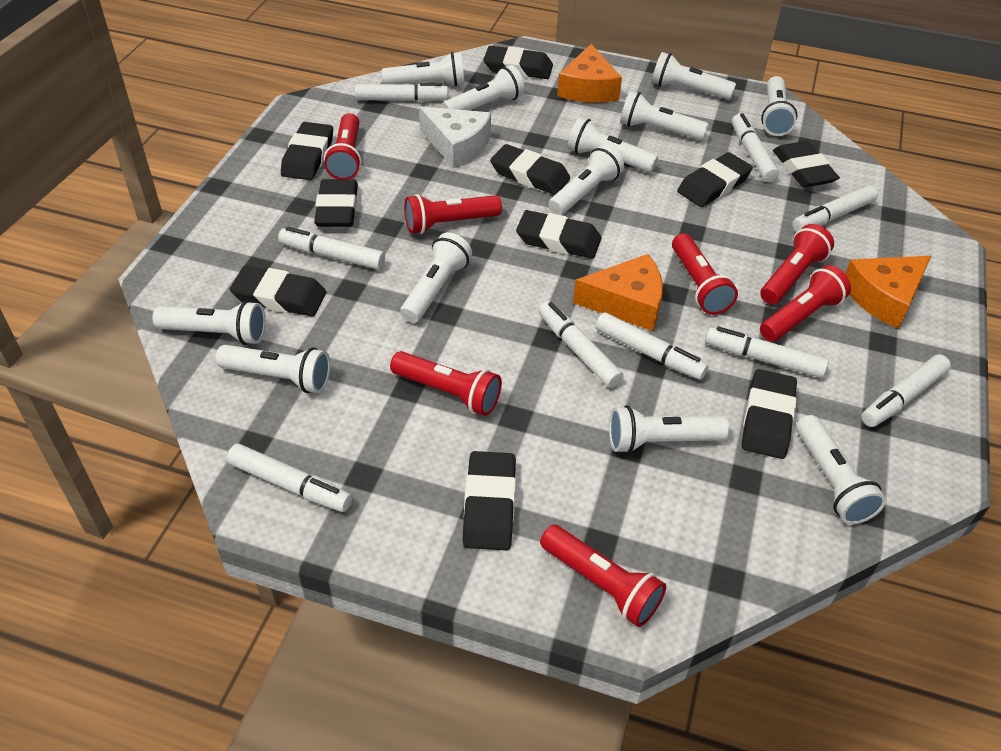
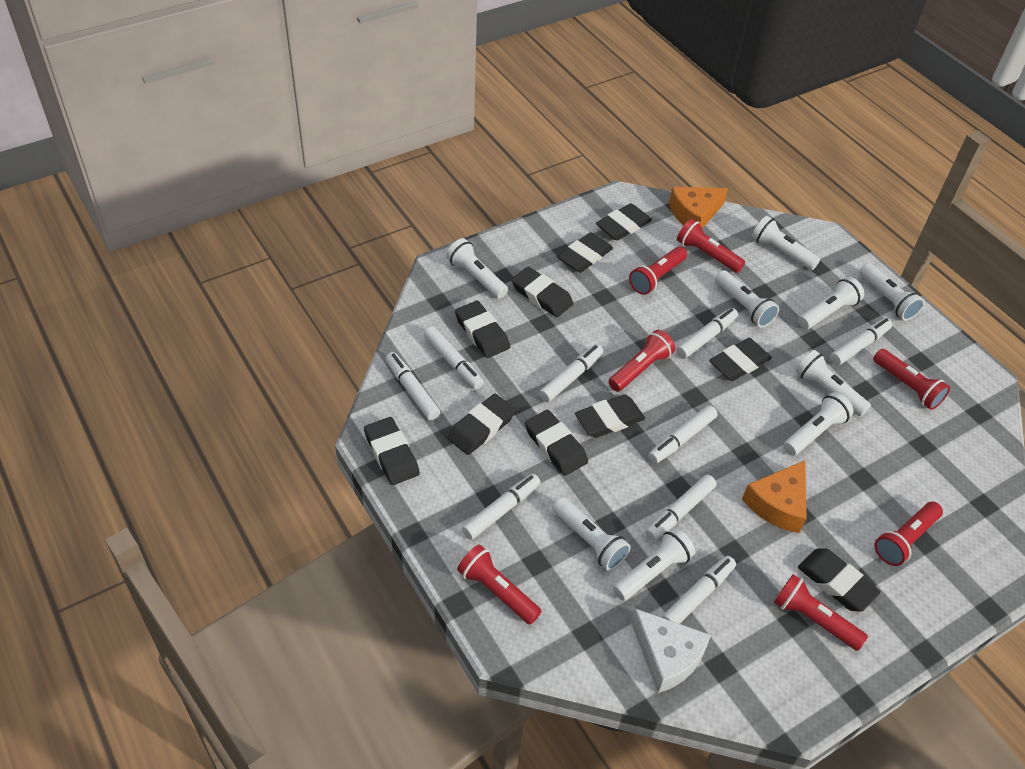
orange cheese: [557,44,622,103] [573,254,663,331] [845,256,931,329] = 3 -> [669,187,728,228] [742,460,806,533] = 2
white flashlight: [152,301,266,345] [216,345,330,393] [382,52,465,86] [400,232,472,323] [442,65,525,111] [548,145,624,215] [568,117,658,172] [609,405,730,454] [620,91,709,140] [652,52,736,100] [761,76,797,136] [796,415,886,525] = 12 -> [446,238,508,299] [552,497,631,571] [613,528,696,601] [715,270,779,327] [752,216,820,270] [783,392,854,456] [796,350,871,416] [798,277,864,329] [859,263,924,321] = 9

